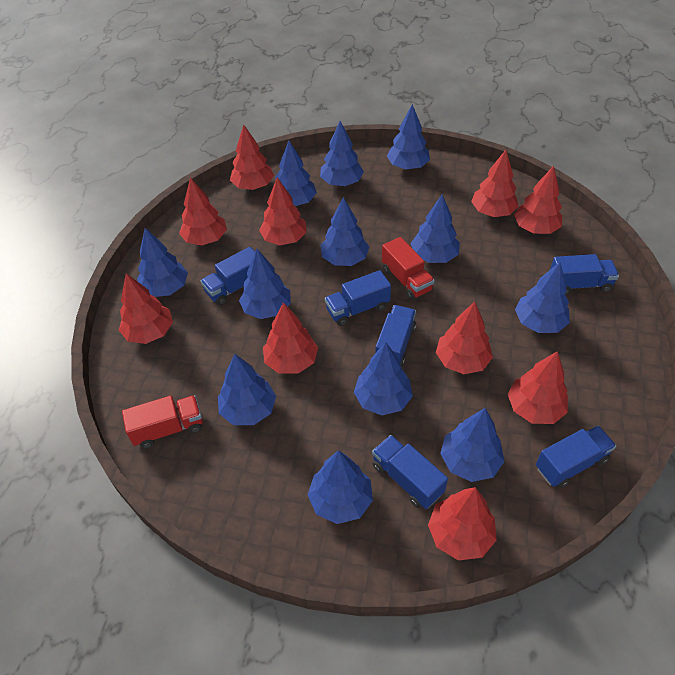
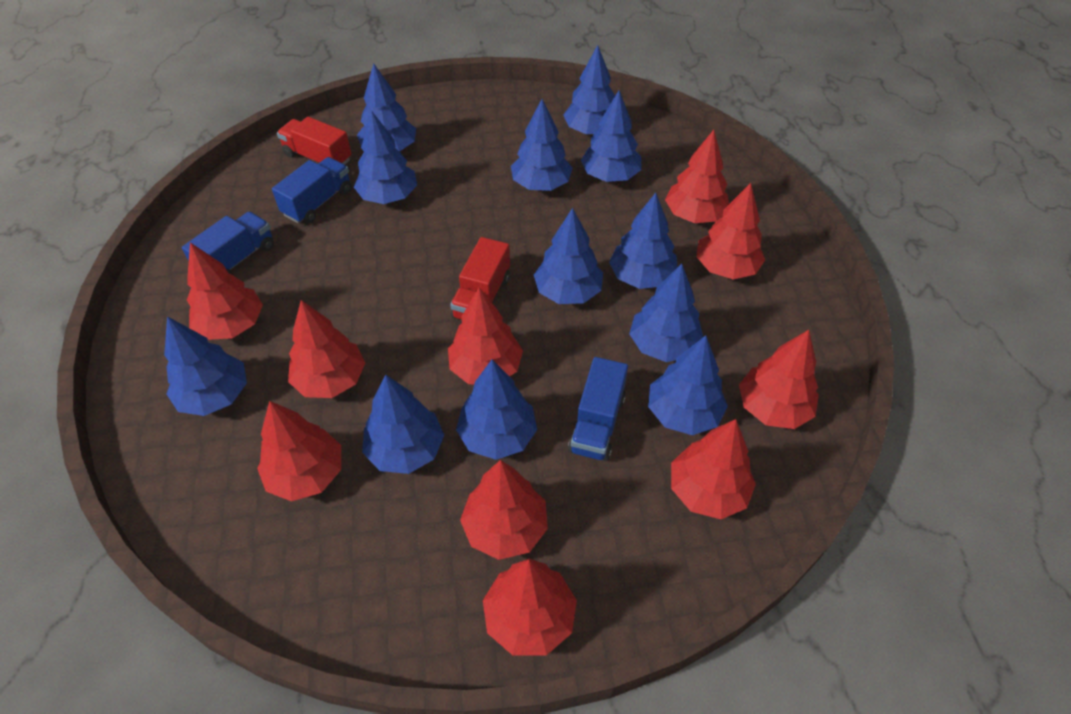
blue truck: [201,247,255,305] [325,270,391,326] [372,435,448,509] [375,305,416,367] [536,426,616,488] [550,254,619,295] = 6 -> [182,212,274,274] [272,157,351,223] [568,357,628,461] = 3

